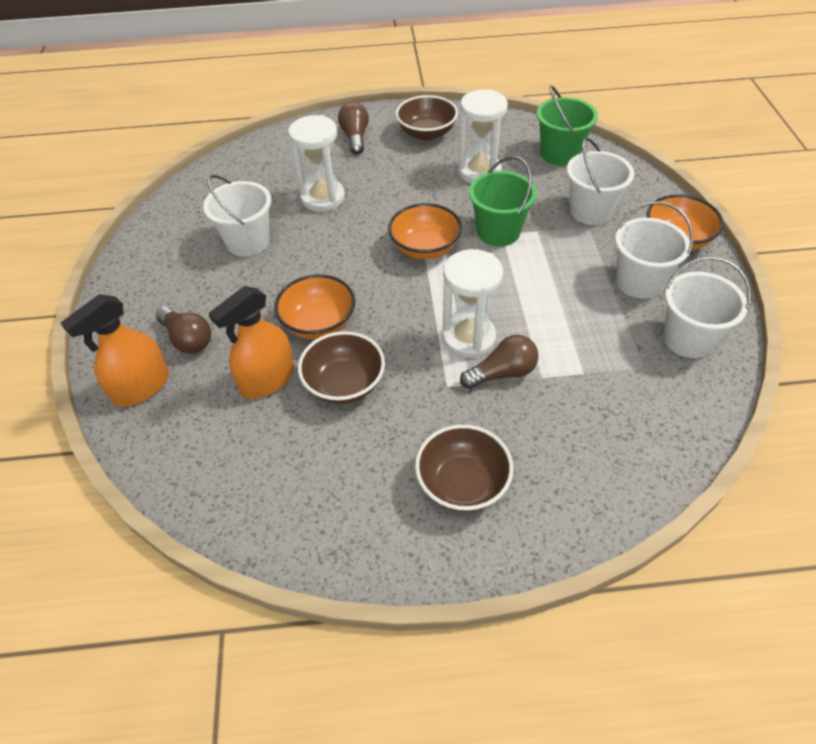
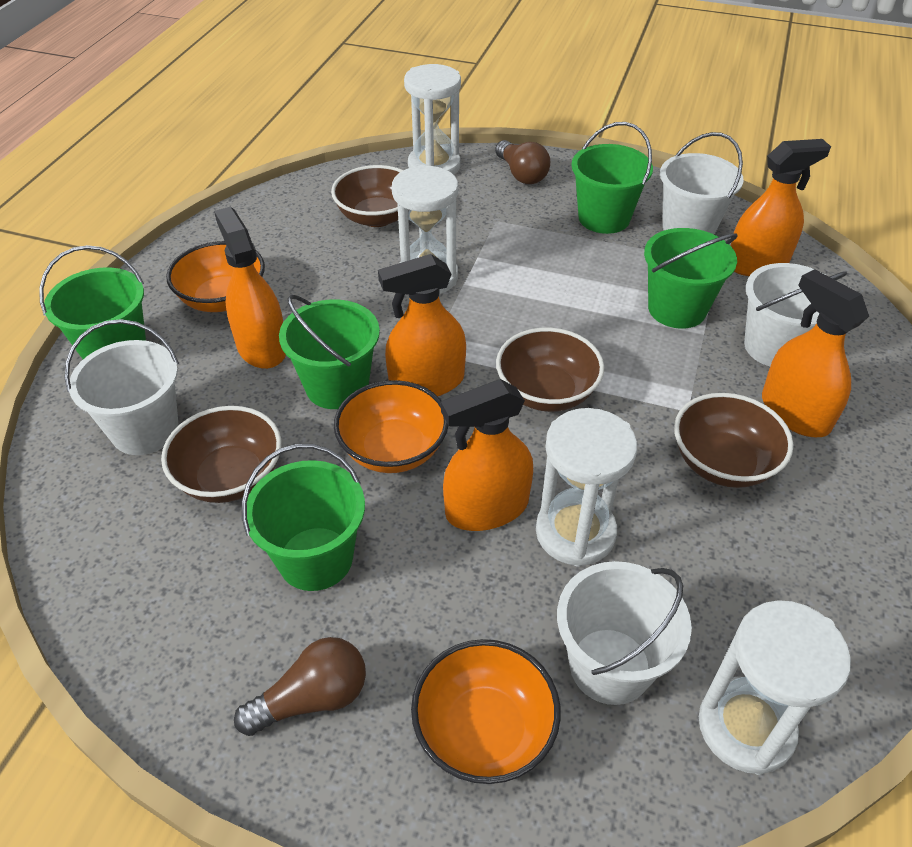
brown bowl: [298,331,385,404] [396,95,458,141] [415,424,513,512] = 3 -> [161,406,282,503] [331,165,404,227] [496,328,604,412] [674,393,793,488] = 4
brown light bulb: [156,307,211,354] [338,102,369,154] [460,335,539,389] = 3 -> [234,637,366,736] [495,140,550,184] = 2
green bucket: [469,156,537,246] [537,85,598,166] = 2 -> [39,245,146,359] [242,444,365,591] [279,295,380,409] [571,122,653,234] [644,228,738,329] = 5
orange spray bottle: [61,294,169,407] [208,286,294,399] = 2 -> [214,207,286,369] [378,254,466,396] [441,379,533,531] [731,139,831,276] [762,269,869,437] = 5
white hourglass: [288,115,345,212] [442,249,503,358] [458,89,508,183] = 3 -> [392,165,458,294] [404,64,461,175] [536,408,637,567] [699,600,851,775] = 4

